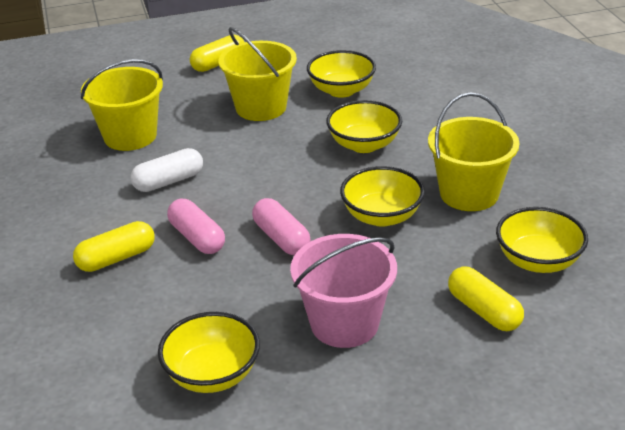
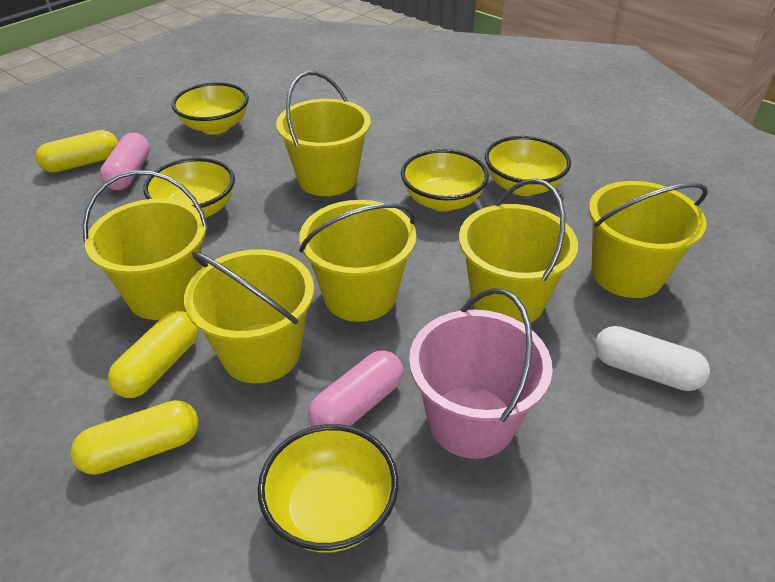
yellow bucket: [81,59,163,151] [219,27,297,121] [428,92,520,211] = 3 -> [82,170,208,320] [184,249,314,383] [276,71,371,196] [299,200,416,322] [459,178,578,324] [589,181,708,298] = 6

